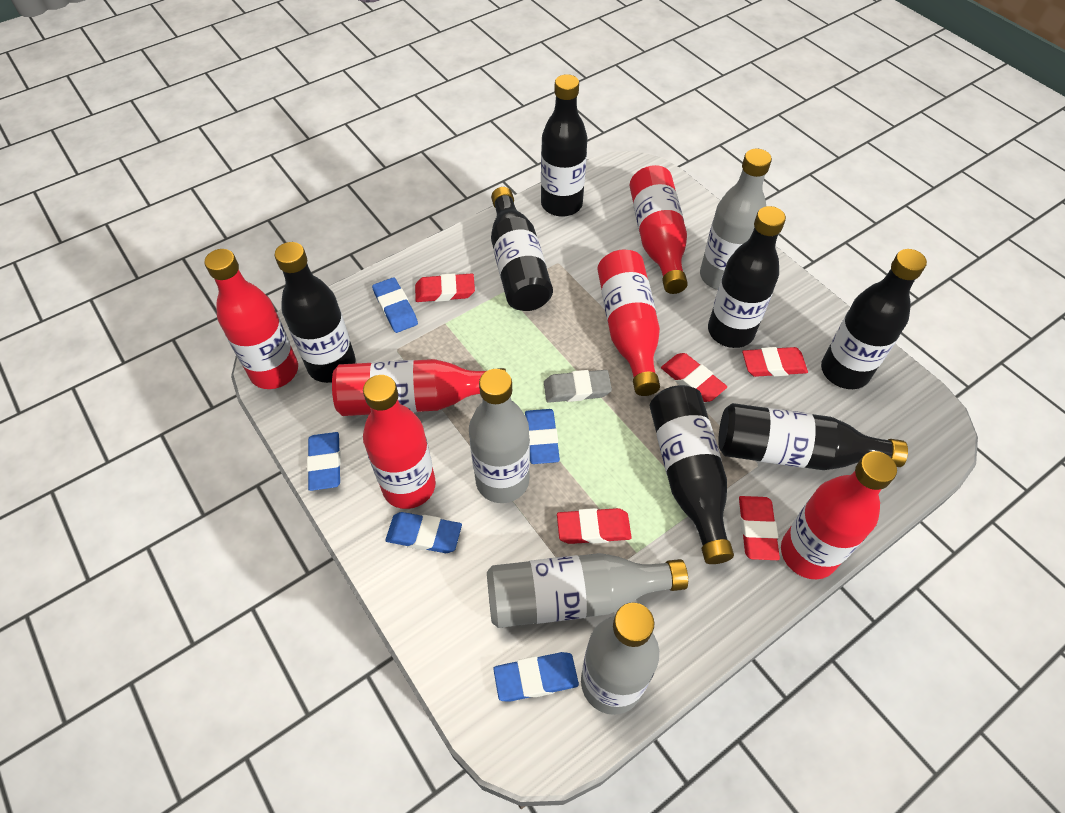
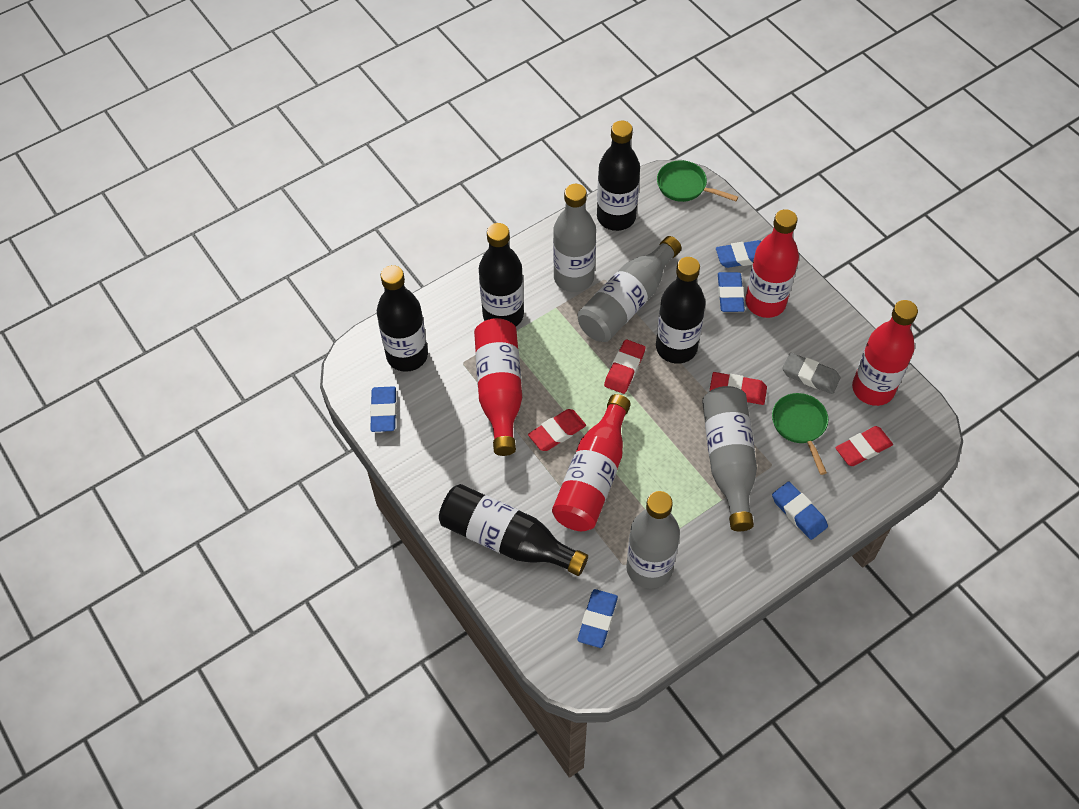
black bottle: [275,242,356,383] [491,187,553,311] [541,74,588,217] [650,385,734,564] [708,206,786,348] [718,403,908,470] [821,249,927,389] = 7 -> [377,265,428,372] [439,484,588,576] [479,223,524,326] [597,121,640,231] [656,257,706,364] = 5
green pan: none = 0 -> [657,160,738,202] [772,393,828,475] = 2
red bottle: [204,249,298,389] [332,359,506,416] [363,375,436,509] [597,249,660,396] [630,165,688,294] [781,451,897,579] = 6 -> [474,318,522,456] [552,394,631,531] [745,209,799,318] [852,300,918,406] = 4
red eraser: [415,273,475,302] [557,508,632,544] [661,353,727,402] [739,496,780,560] [742,347,808,377] = 5 -> [528,409,586,451] [604,339,646,394] [710,372,767,405] [835,426,893,466] = 4

